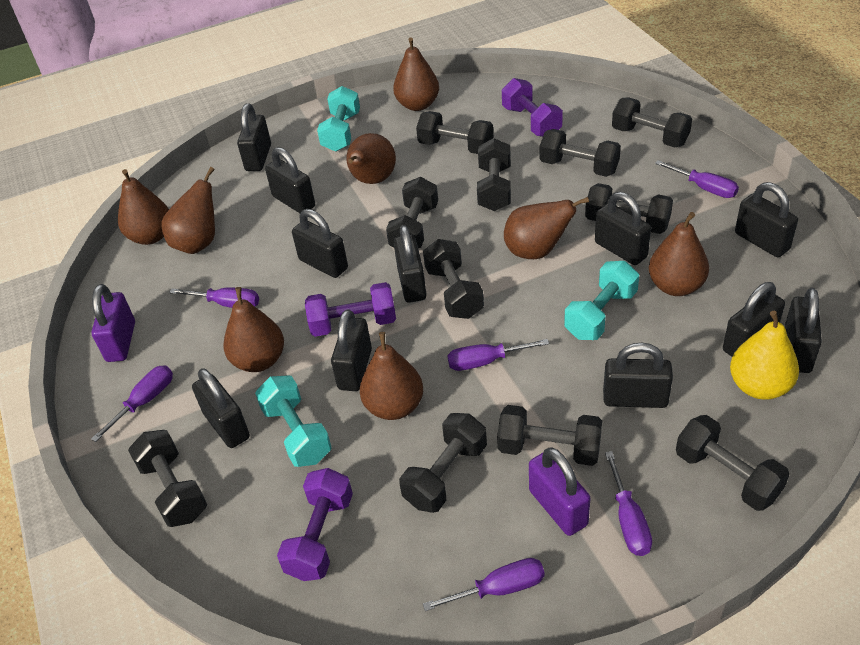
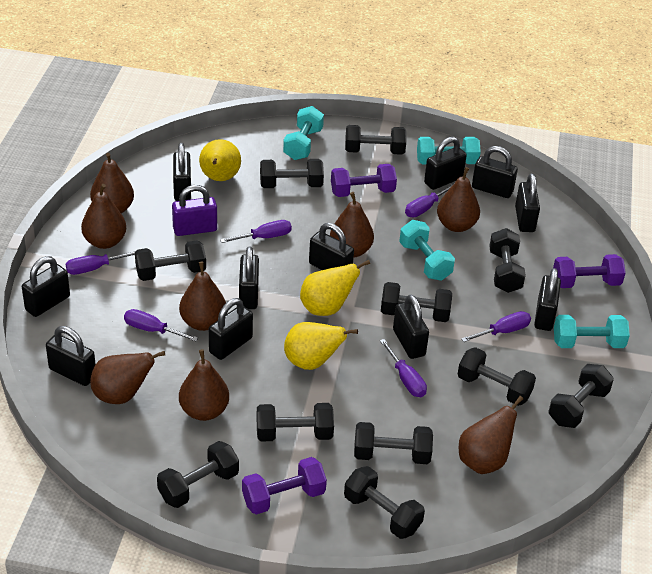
purple padlock: [92,284,135,362] [529,447,590,536] = 2 -> [172,185,217,236] = 1
turquoise dumbbell: [255,375,332,467] [317,86,360,152] [564,261,639,340] = 3 -> [283,106,324,160] [399,220,455,281] [417,137,481,164] [554,315,630,348] = 4
yellow pear: [730,311,799,400] = 1 -> [199,139,241,181] [284,322,358,370] [300,260,370,316] = 3

